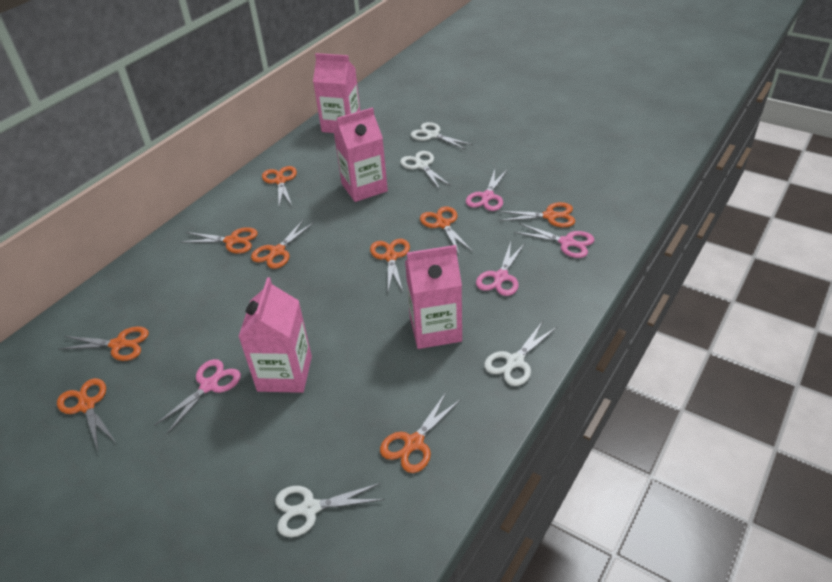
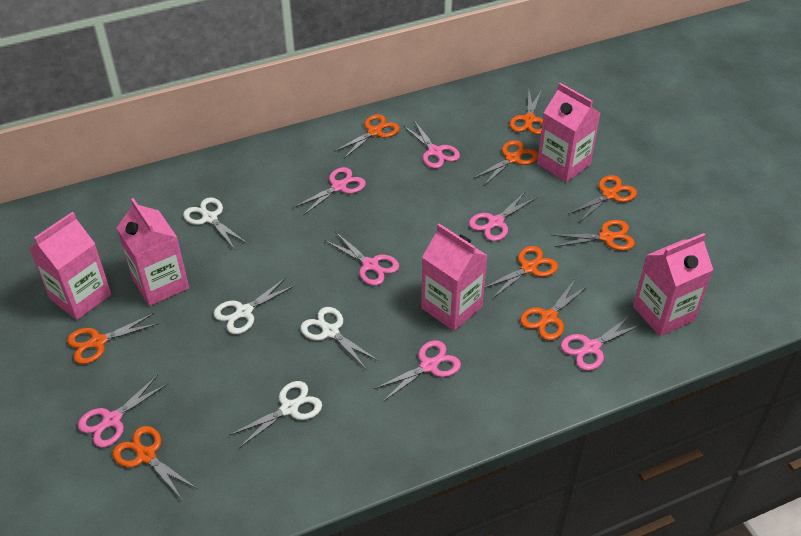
pink carton: [238,277,312,393] [313,53,360,133] [334,107,388,202] [405,245,462,349] = 4 -> [29,212,111,320] [117,198,189,306] [421,224,488,331] [537,83,600,182] [633,233,713,336] = 5
pink scissors: [154,359,241,434] [466,169,508,211] [476,242,525,296] [514,223,594,258] = 4 -> [78,375,169,448] [293,167,366,215] [326,232,399,286] [374,340,461,402] [403,120,460,168] [469,191,537,241] [561,315,643,371] = 7

